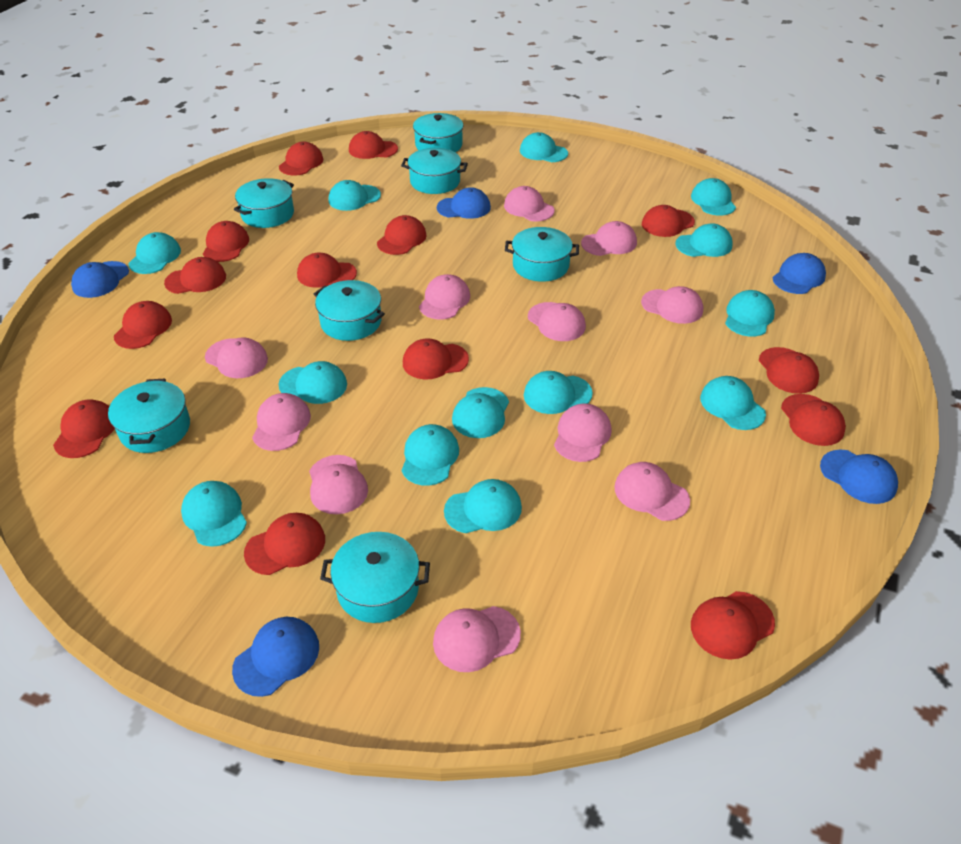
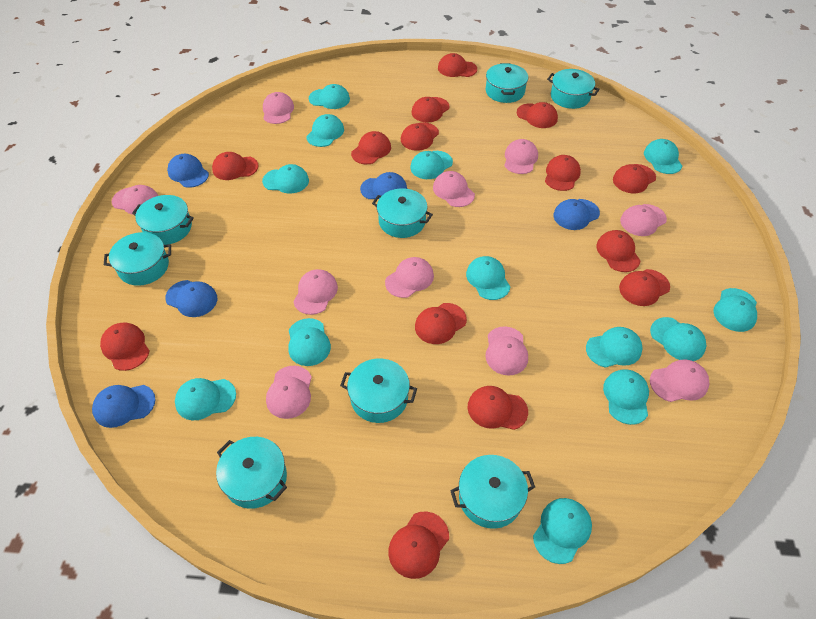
pink cap: [205,337,268,378] [252,393,311,451] [309,455,368,514] [419,274,470,320] [433,606,521,672] [504,186,554,222] [528,302,586,341] [554,403,611,462] [581,221,637,256] [614,462,690,521] [641,286,703,324] = 11 -> [112,185,158,215] [263,92,294,124] [266,366,312,419] [293,269,338,315] [385,257,434,298] [433,171,475,207] [485,326,528,376] [504,139,538,174] [620,204,667,236] [650,359,710,402] = 10
turquoise pot: [108,379,190,453] [234,178,294,228] [314,280,385,341] [320,532,430,623] [401,148,468,194] [413,113,463,152] [505,227,579,282] = 7 -> [104,232,171,286] [132,195,194,245] [216,437,287,509] [340,358,417,423] [372,188,433,238] [450,455,535,529] [486,63,528,103] [547,69,600,109] = 8

